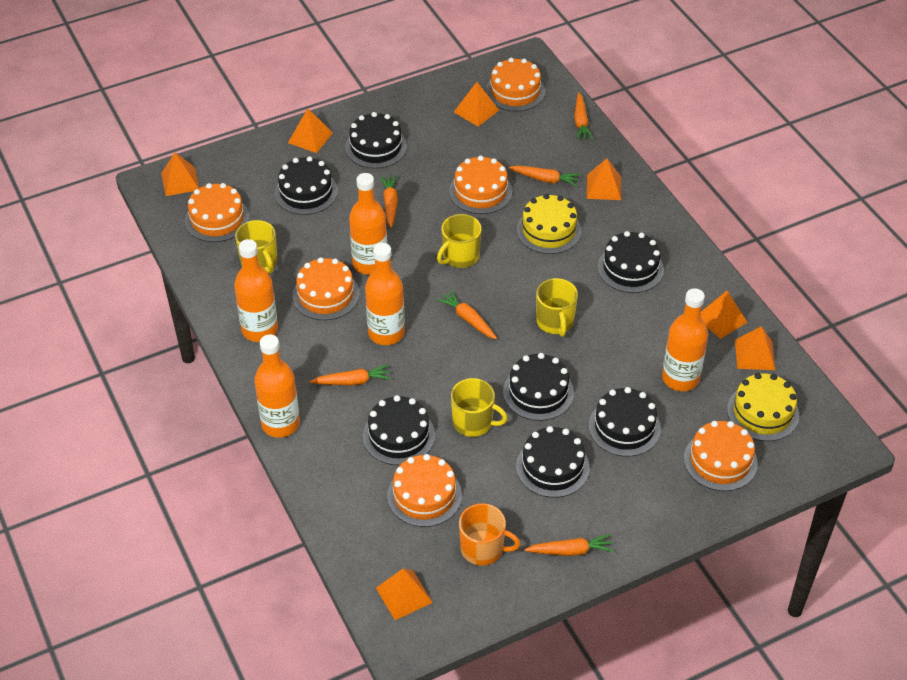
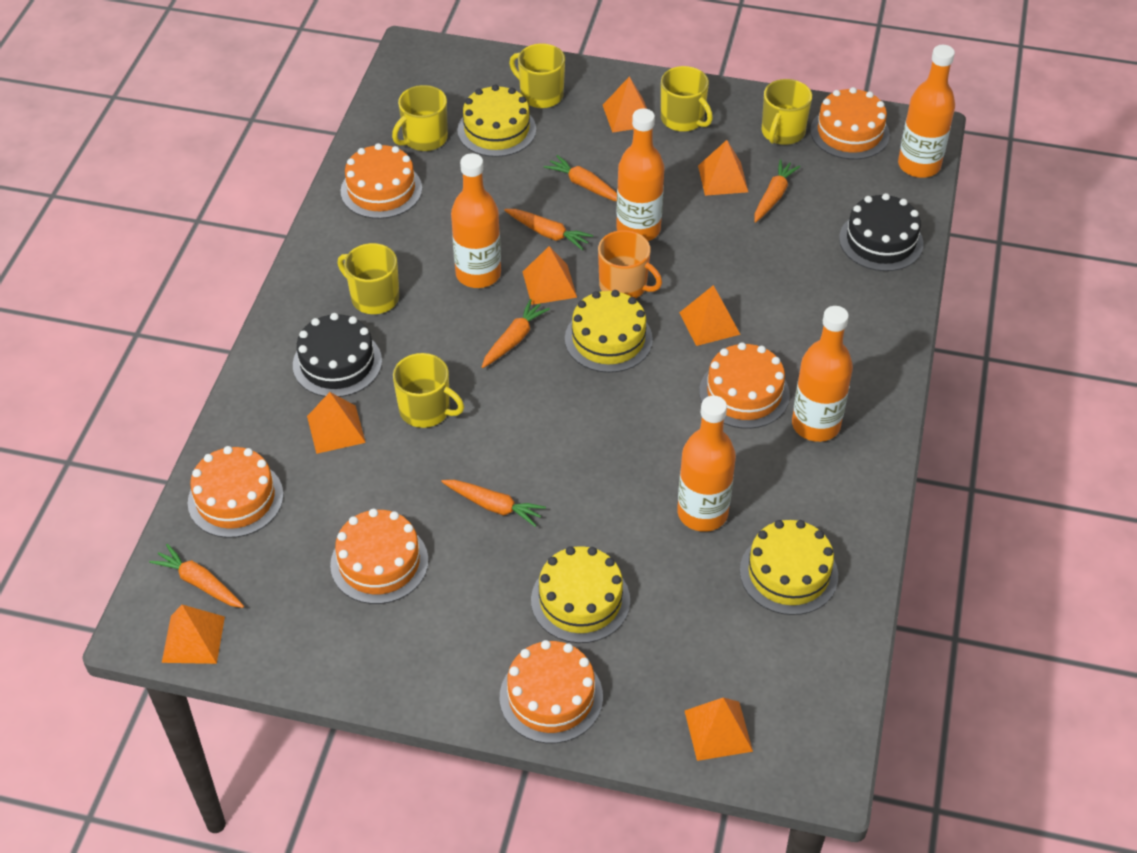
black cake: [274,156,338,215] [345,112,407,169] [363,395,435,465] [503,353,574,421] [516,426,590,498] [589,387,661,457] [598,231,664,293] = 7 -> [293,313,382,397] [839,193,923,271] = 2
yellow cake: [517,194,581,254] [727,373,799,441] = 2 -> [457,85,536,157] [531,546,630,643] [565,290,653,373] [740,520,838,615] = 4
yellow mug: [235,220,278,274] [437,214,482,268] [451,378,508,437] [536,278,578,337] = 4 -> [337,243,399,314] [392,85,448,151] [393,353,464,428] [509,43,565,108] [661,66,713,132] [761,79,812,145] = 6

